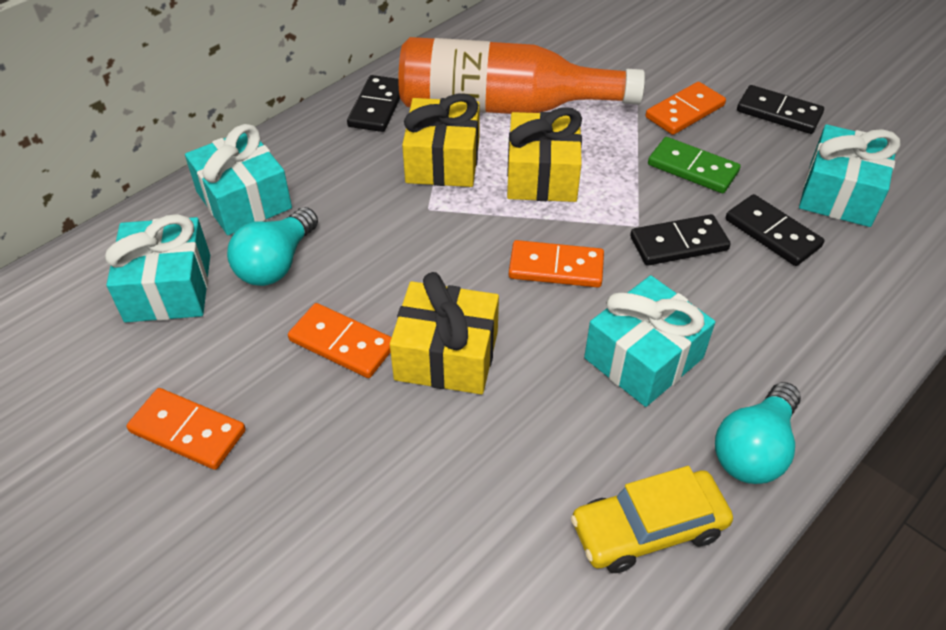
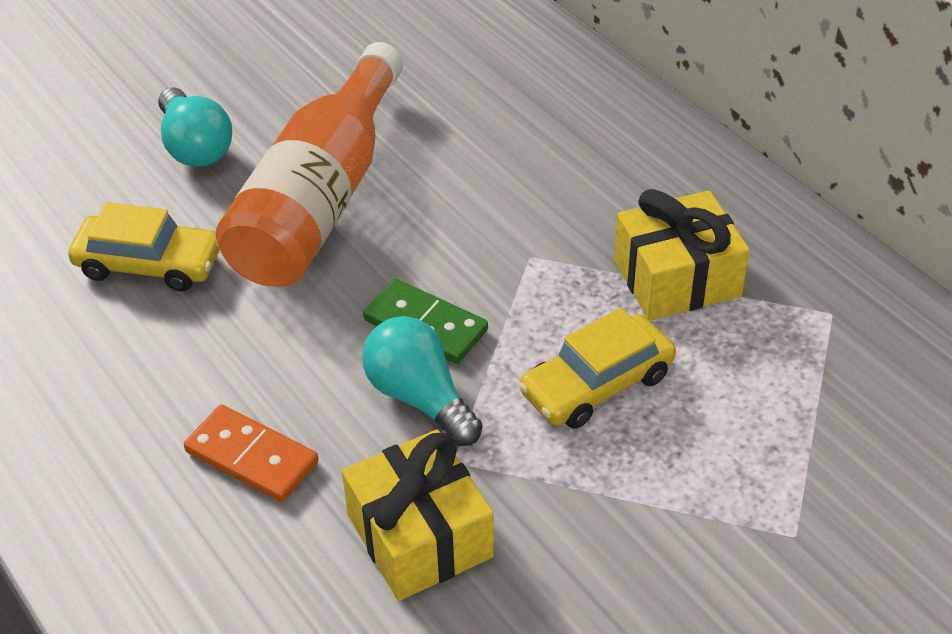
black domino: [347,75,400,132] [630,214,731,266] [726,194,824,266] [737,85,824,134] = 4 -> none = 0
orange domino: [126,388,246,470] [288,303,392,378] [509,240,604,287] [646,82,726,135] = 4 -> [184,405,318,502] = 1
turquoise gift: [105,214,210,322] [185,124,292,235] [584,275,715,407] [799,124,901,227] = 4 -> none = 0
yellow car: [571,466,733,573] = 1 -> [68,202,220,291] [518,308,676,429] = 2
yellow gift: [390,272,499,394] [402,93,480,187] [507,107,582,202] = 3 -> [342,430,494,601] [614,189,750,320] = 2

